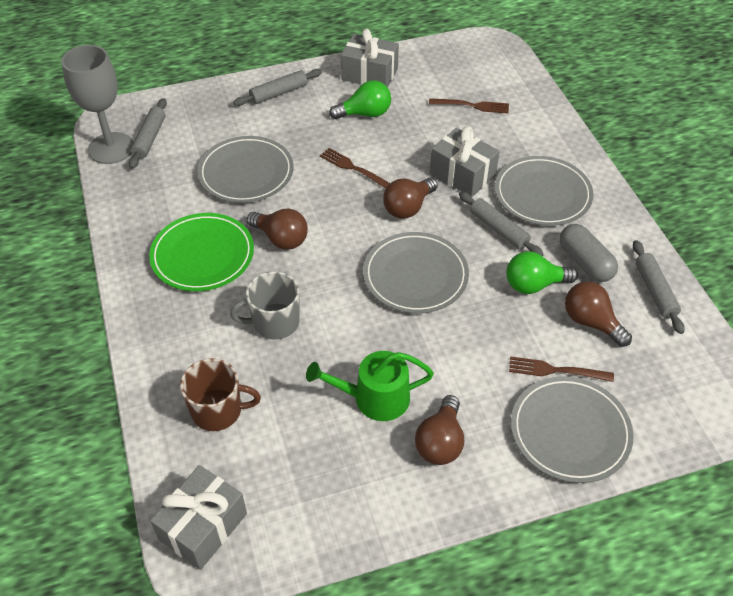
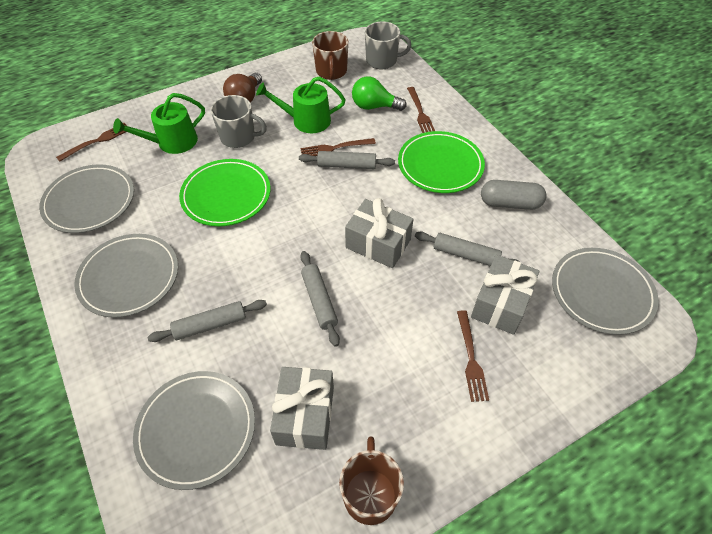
brown fork: [320,148,390,189] [429,98,509,113] [509,356,614,382] = 3 -> [56,123,127,162] [300,138,376,156] [407,87,435,133] [457,310,489,402] = 4
brown light bulb: [247,209,308,250] [383,178,438,218] [415,395,464,465] [565,281,632,347] = 4 -> [223,73,262,103] = 1
brown mug: [180,358,261,431] = 1 -> [312,31,348,80] [339,436,404,525] = 2
green light bulb: [329,80,391,119] [507,251,578,294] = 2 -> [352,76,407,111] = 1
green plate: [149,213,254,291] = 1 -> [179,159,271,226] [398,131,485,193] = 2
green watering can: [306,351,434,421] = 1 -> [113,93,205,154] [256,77,346,133] = 2
grey goblet: [61,45,134,164] = 1 -> none = 0
grey mug: [230,271,300,340] = 1 -> [211,95,267,148] [365,21,411,69] = 2

